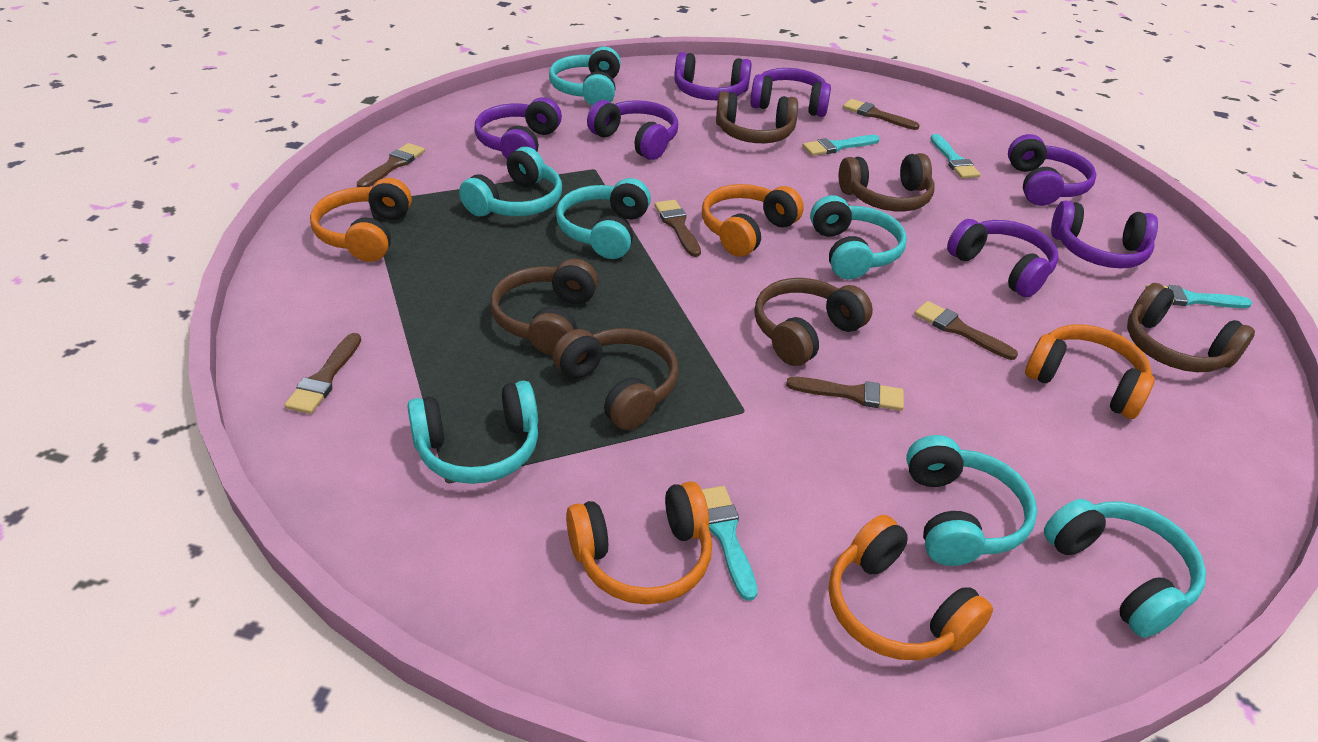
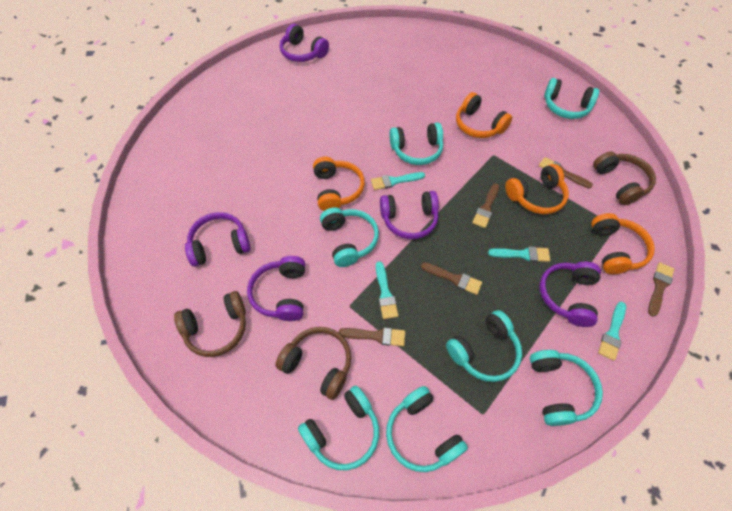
brown brush: [284,333,361,414] [357,143,425,187] [654,200,701,257] [786,377,904,411] [843,99,920,130] [914,301,1018,360] = 6 -> [339,328,405,346] [421,262,482,295] [472,183,499,228] [539,157,593,188] [648,262,674,316] = 5
brown headphones: [490,259,598,355] [553,328,679,430] [716,91,798,143] [754,278,873,366] [839,153,935,212] [1127,283,1255,372] = 6 -> [174,291,246,357] [275,327,351,400] [593,151,656,205] = 3
orange headphones: [310,178,412,262] [566,481,712,605] [702,184,804,257] [829,515,993,660] [1025,324,1155,419] = 5 -> [313,157,365,211] [456,92,512,138] [505,164,569,214] [591,213,655,274] = 4
purple headphones: [474,97,562,159] [587,100,678,160] [674,52,752,100] [750,68,831,117] [947,219,1059,298] [1008,134,1097,206] [1051,200,1158,268] = 7 -> [185,212,251,267] [247,256,305,321] [280,24,329,62] [380,191,439,239] [540,262,601,327] = 5

